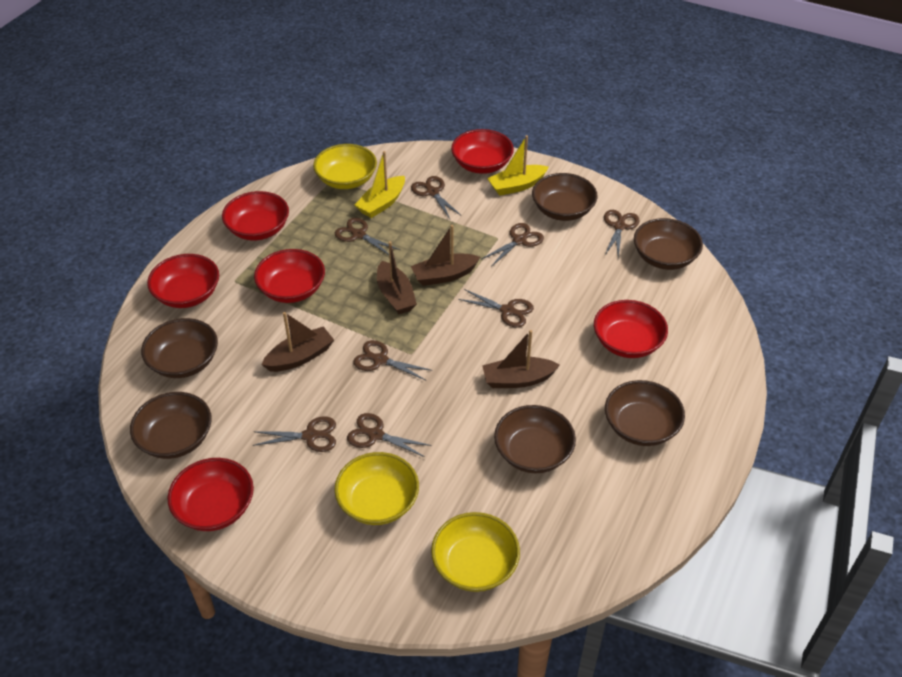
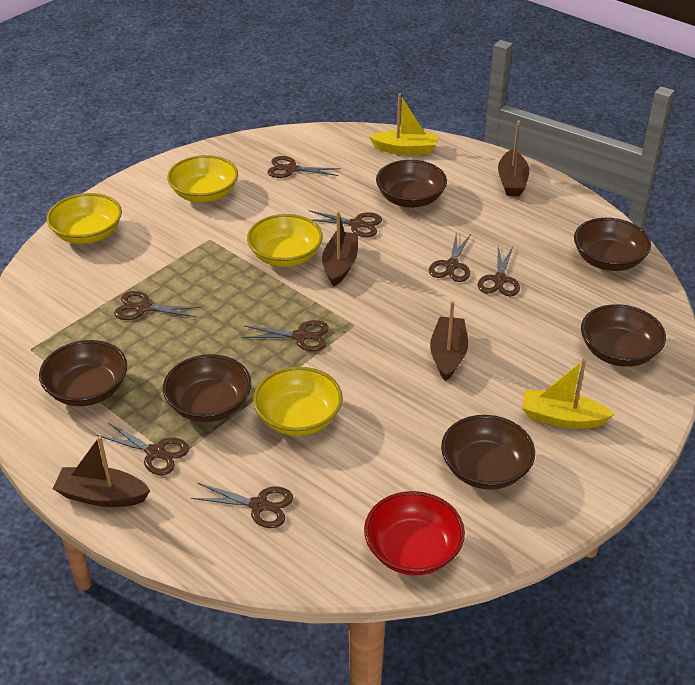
red bowl: [147,254,219,308] [167,458,254,531] [222,191,289,240] [254,249,325,303] [451,129,514,174] [594,300,668,358] = 6 -> [364,491,465,575] = 1
yellow bowl: [313,144,377,189] [334,452,419,525] [431,512,520,592] = 3 -> [47,193,122,244] [167,155,238,203] [247,214,323,267] [253,367,343,436] = 4

